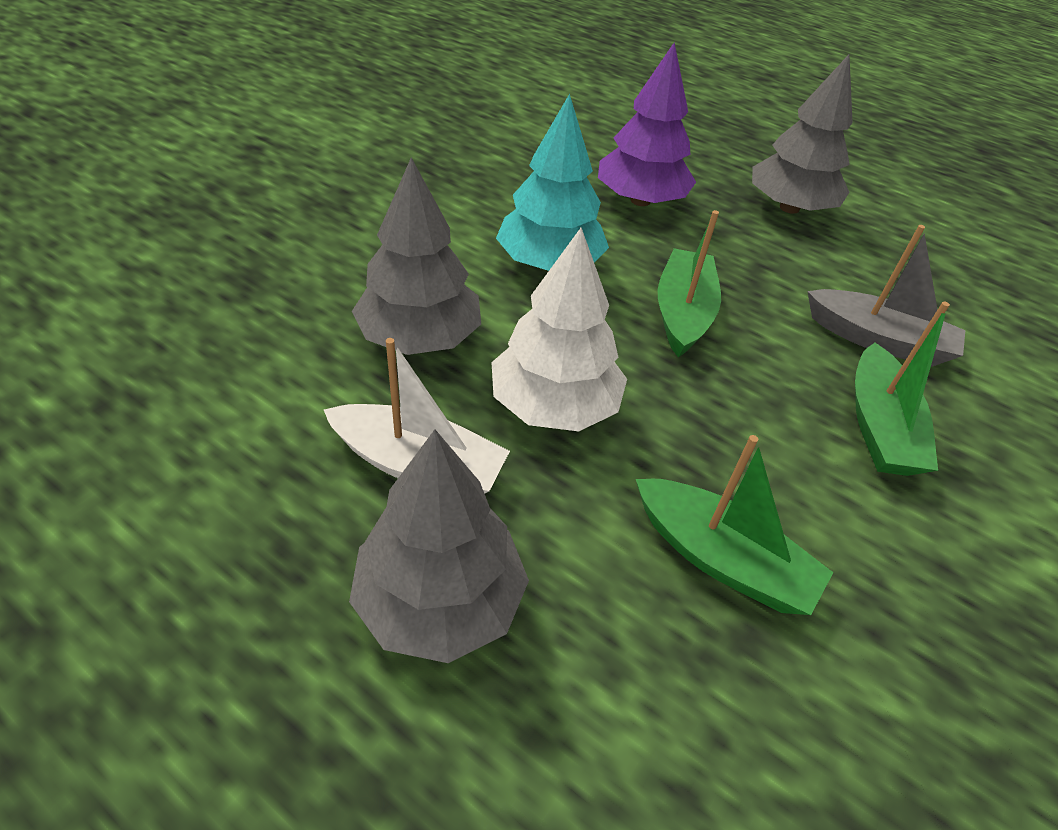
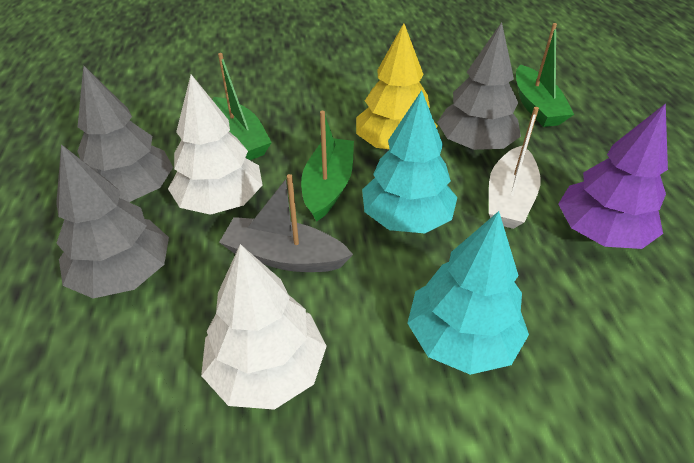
turquoise tree: [496,94,609,271] = 1 -> [362,90,457,233] [407,211,529,375] = 2
white tree: [491,228,627,431] = 1 -> [168,74,263,215] [201,244,327,410] = 2
yellow tree: none = 0 -> [356,23,437,149] = 1

